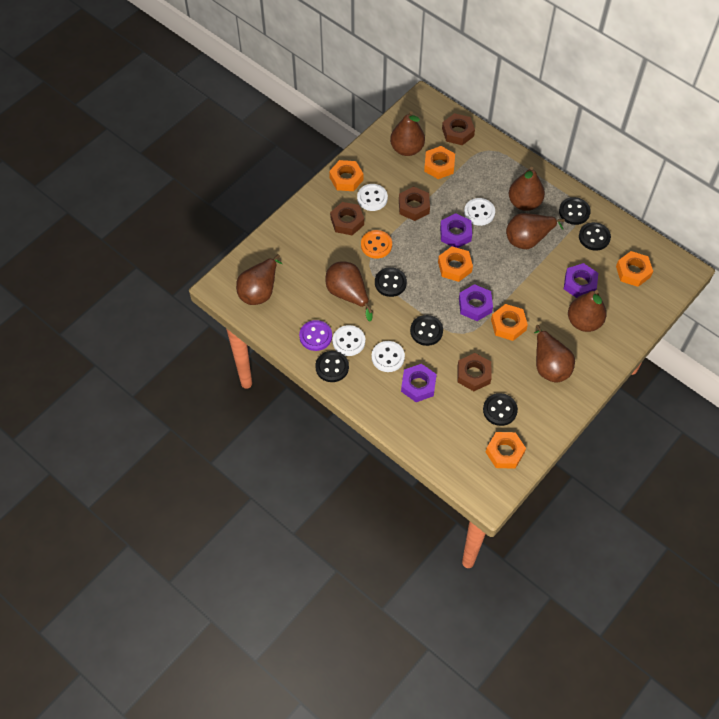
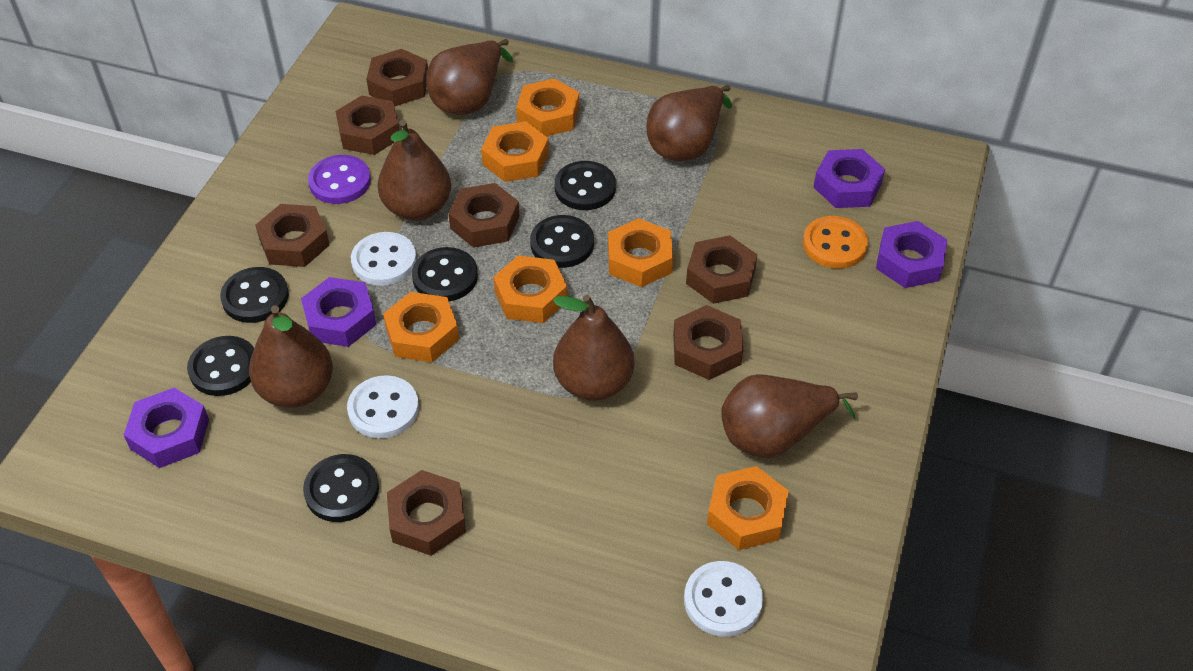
brown nut: [330,202,364,235] [399,186,430,221] [442,113,475,145] [458,353,492,391] = 4 -> [255,204,330,267] [335,95,399,155] [366,49,428,107] [387,470,466,556] [448,183,520,248] [673,305,743,380] [686,235,758,304] = 7
brown pear: [236,254,282,305] [325,261,373,321] [390,111,425,156] [506,213,565,249] [509,167,545,211] [534,325,575,383] [568,290,607,332] = 7 -> [249,305,333,408] [378,119,451,221] [426,39,513,115] [553,295,634,401] [646,85,732,161] [721,374,858,458] = 6
white button: [332,325,365,356] [357,184,388,211] [372,341,405,372] [464,198,495,226] = 4 -> [347,375,419,438] [351,232,417,286] [684,561,763,637] = 3

